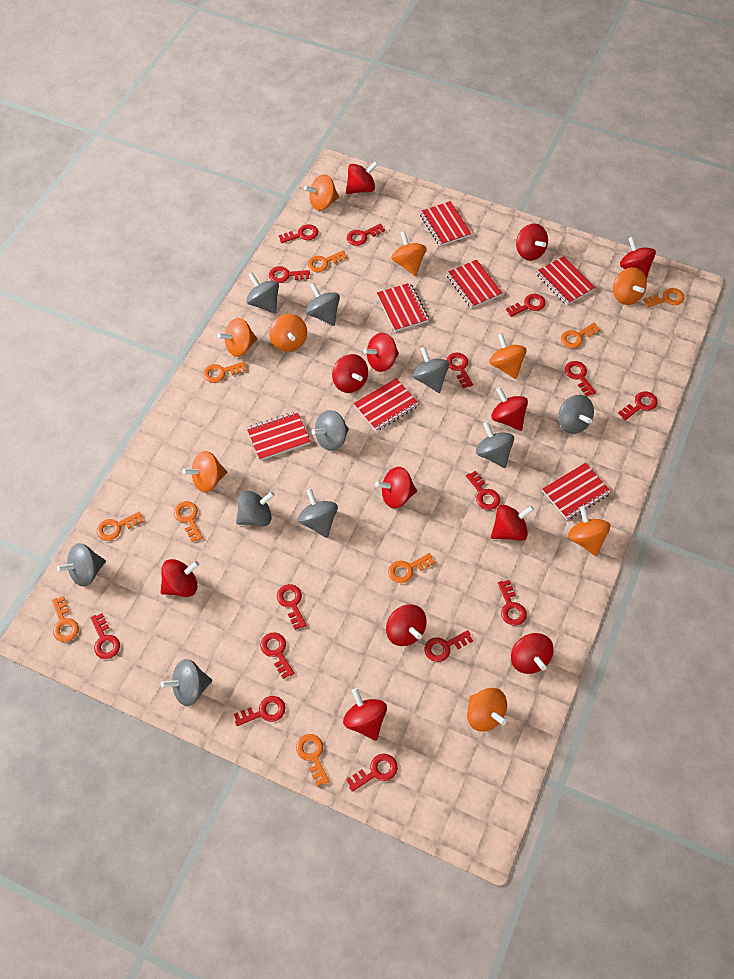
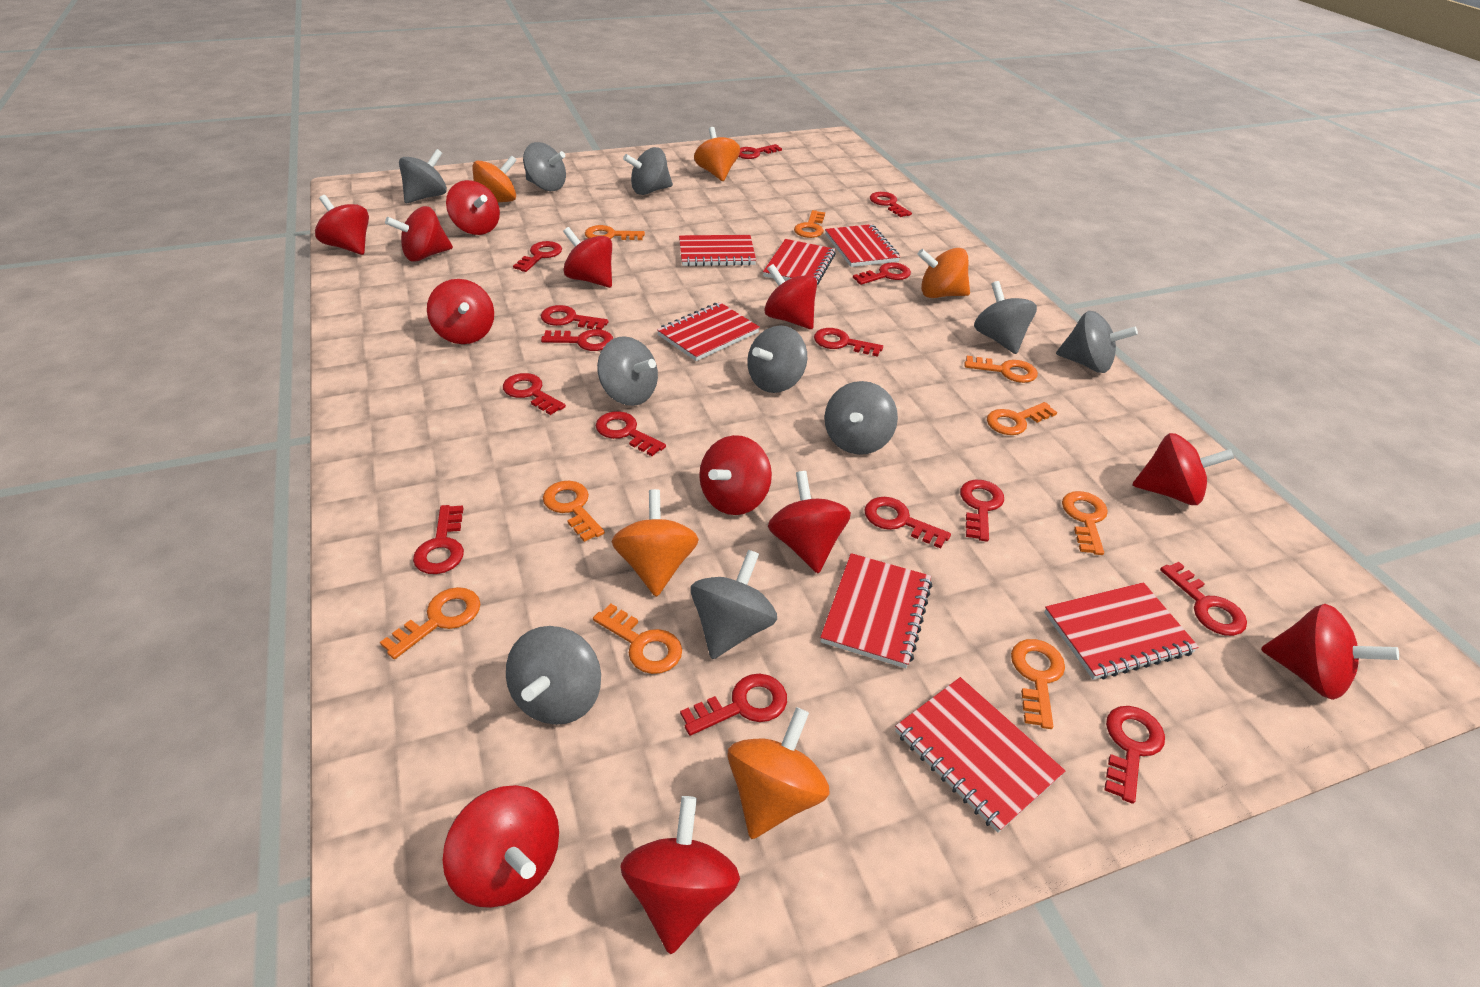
orange spinning top: [183,451,227,493] [217,318,257,357] [269,314,307,352] [304,174,339,210] [391,231,427,276] [467,688,507,732] [489,333,527,379] [568,506,610,556] [613,267,647,305] = 9 -> [473,155,517,203] [612,489,699,597] [694,127,740,181] [727,707,829,839] [917,248,970,298] = 5

